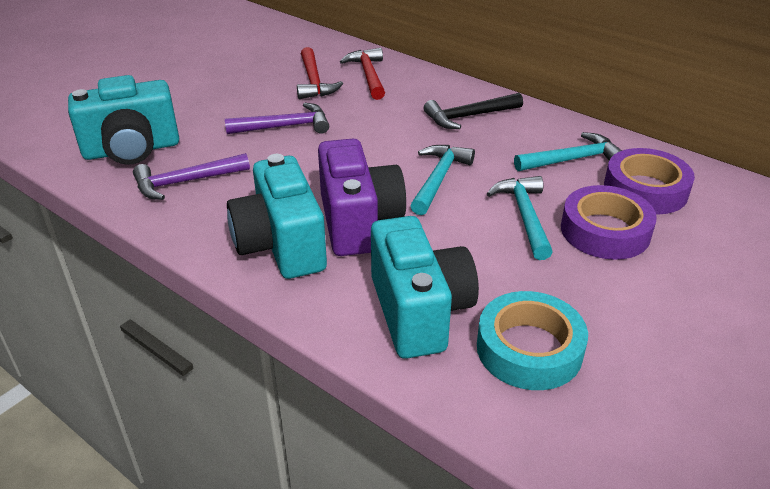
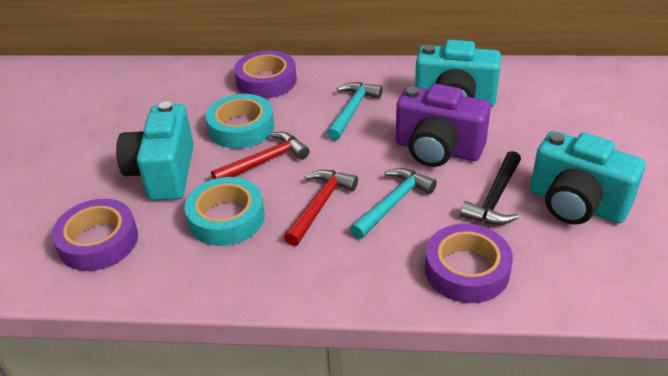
purple hammer: [133,153,250,200] [225,103,329,134] = 2 -> none = 0
purple tape: [561,185,657,260] [604,148,695,214] = 2 -> [52,199,138,271] [234,50,297,98] [425,223,513,303] = 3
turquoise hammer: [410,145,475,215] [487,176,553,260] [514,132,622,171] = 3 -> [326,82,383,141] [350,168,437,239] = 2
turquoise tape: [477,291,588,390] = 1 -> [185,177,265,246] [206,94,274,149] = 2

